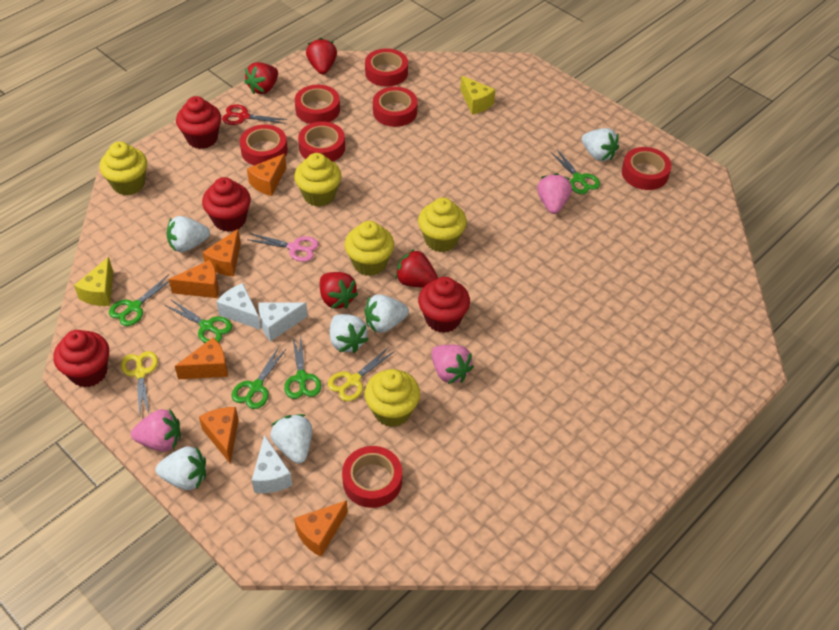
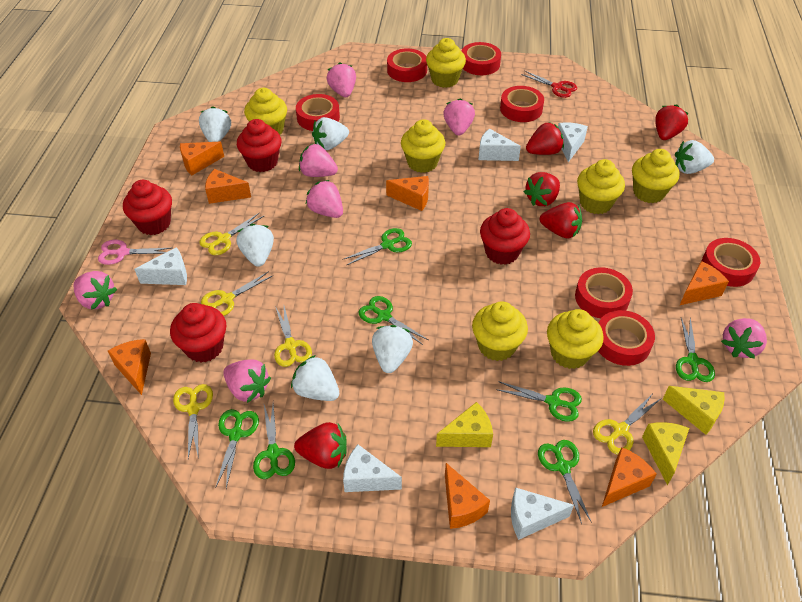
green scissors: [109,274,169,326] [165,300,232,343] [231,346,287,409] [284,336,321,399] [551,149,600,194] = 5 -> [216,409,259,488] [253,404,295,479] [342,228,412,266] [359,296,428,345] [496,381,582,422] [538,440,592,524] [676,318,715,382] = 7
orange cheese: [168,260,219,298] [175,337,228,379] [199,407,239,464] [202,229,241,276] [247,154,287,196] [294,500,348,557] = 6 -> [108,339,151,395] [180,142,224,175] [205,169,251,204] [386,176,429,211] [445,463,490,529] [602,447,657,507] [680,261,729,305] = 7
pink strawberry: [131,409,181,452] [431,344,474,384] [537,173,572,214] = 3 -> [74,271,117,310] [223,360,271,403] [299,144,338,177] [306,180,343,218] [327,62,356,97] [443,98,475,136] [721,318,767,359] = 7
red strawberry: [244,62,278,94] [306,38,337,74] [320,272,358,309] [395,249,438,287] = 4 -> [294,422,347,469] [524,172,560,206] [526,122,564,155] [540,202,582,238] [655,104,689,140] = 5
white cheese: [216,283,261,330] [252,435,292,493] [258,302,308,341] = 3 -> [134,247,187,285] [343,445,402,492] [479,129,521,161] [511,487,574,540] [558,122,588,162] = 5
yellow cheese: [74,257,113,306] [460,76,495,115] = 2 -> [436,402,493,447] [642,422,689,485] [663,386,725,435] = 3
yellow cupcake: [100,142,147,196] [294,153,341,207] [345,221,394,276] [364,369,420,427] [418,198,467,252] = 5 -> [244,88,287,135] [401,119,445,173] [426,38,466,88] [472,301,528,361] [547,309,604,369] [577,159,625,214] [632,149,679,203] = 7
yellow scissors: [121,351,158,417] [328,347,395,401] = 2 -> [173,384,213,459] [199,212,264,255] [201,271,272,316] [274,306,312,367] [593,394,660,454] = 5

